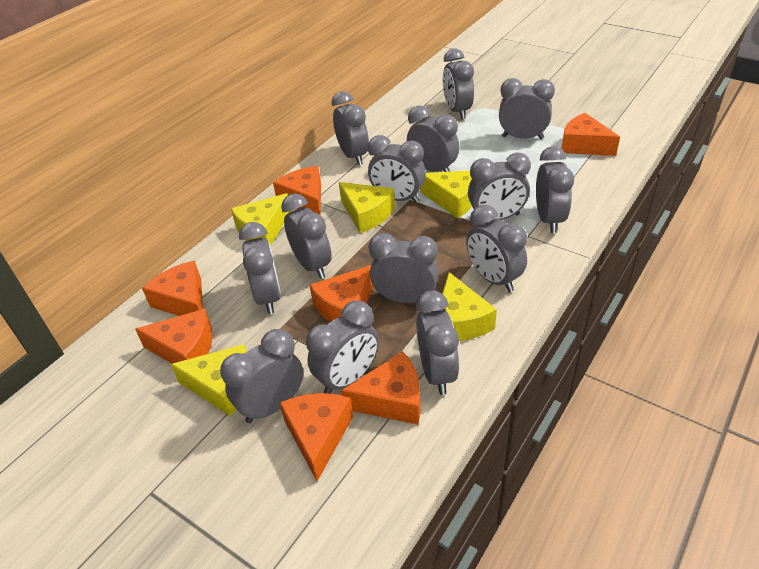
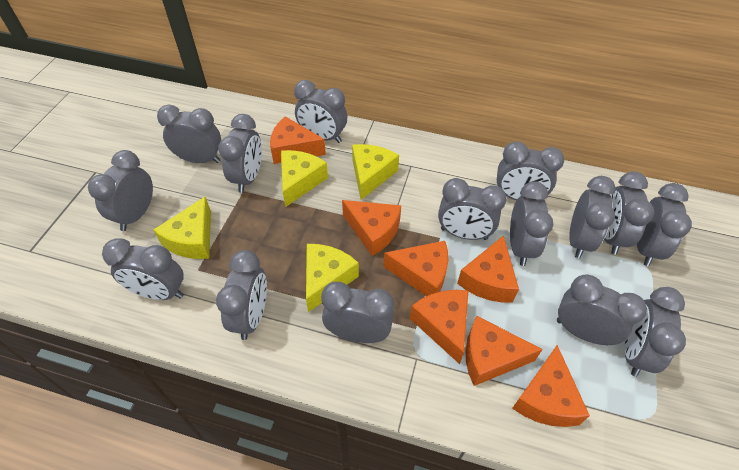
grey clock: [220,329,303,423] [239,222,281,314] [281,193,332,279] [306,300,379,394] [332,91,369,165] [368,135,426,203] [369,233,439,303] [407,106,459,172] [416,290,460,395] [443,49,474,119] [466,205,527,292] [468,153,531,220] [499,78,555,139] [536,146,574,233] = 14 -> [88,150,153,231] [102,238,184,300] [157,105,221,163] [216,250,267,340] [219,114,262,193] [294,80,347,143] [321,282,394,343] [438,178,507,240] [497,141,564,200] [510,181,553,266] [557,274,647,345] [569,176,616,258] [604,171,654,255] [624,287,686,377] [637,183,692,266] = 15
yellow cheese: [171,344,247,416] [231,193,291,246] [339,182,395,233] [420,171,472,218] [442,272,497,341] = 5 -> [154,197,211,259] [281,150,328,207] [306,244,359,312] [352,144,399,200] = 4

